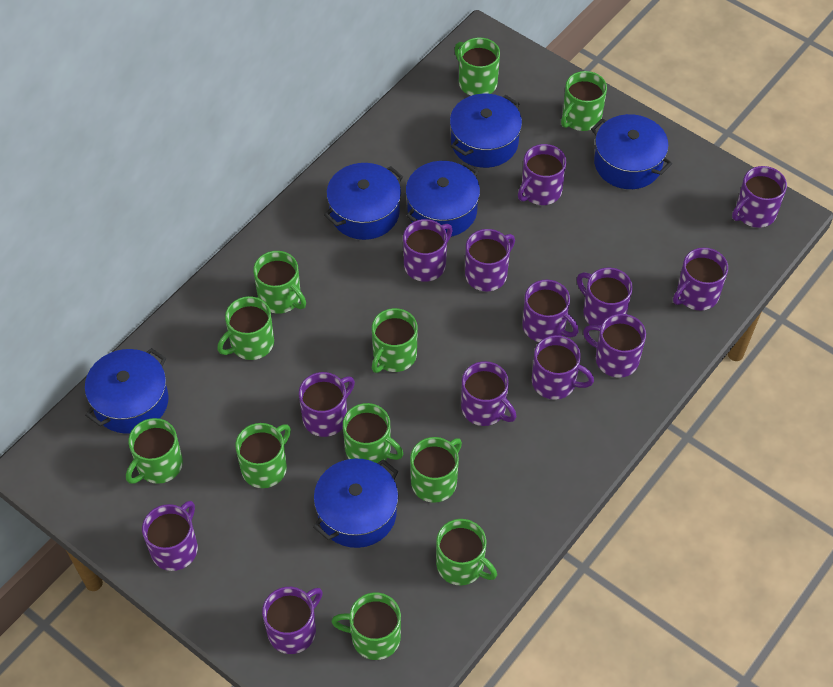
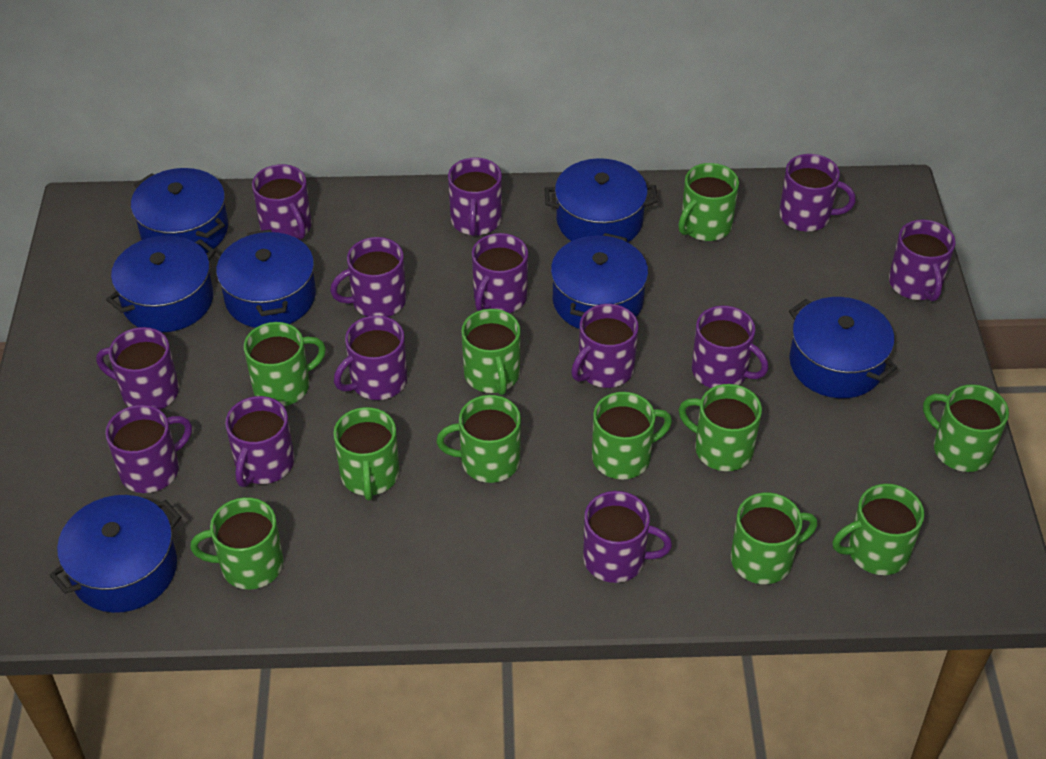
blue pot: [85,348,169,434] [313,459,398,548] [324,163,403,240] [405,161,480,237] [450,94,522,168] [591,114,672,189] = 6 -> [49,495,181,613] [106,235,216,332] [131,168,228,253] [216,229,316,328] [544,158,658,243] [551,233,648,329] [789,297,897,398] = 7

